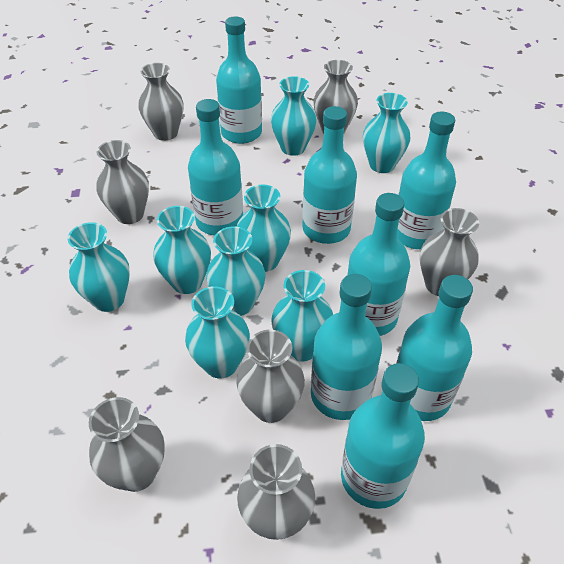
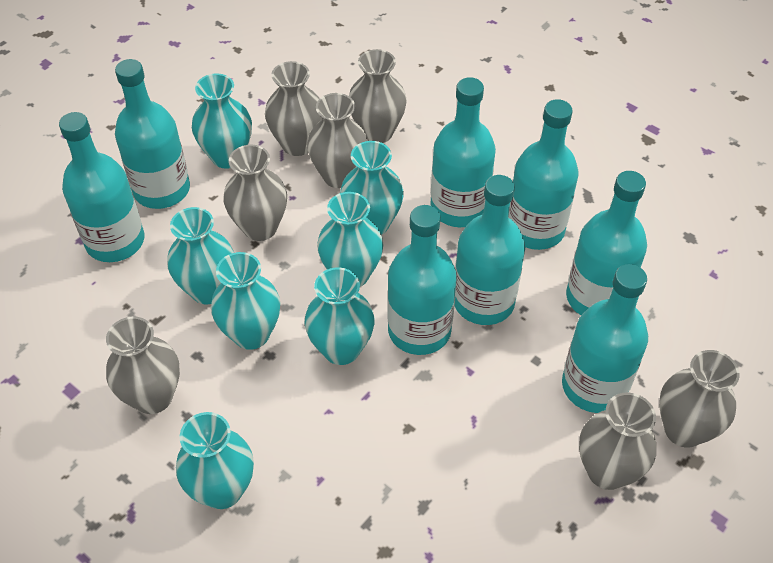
turquoise vase: [68,222,130,312] [153,206,211,294] [185,286,250,378] [206,226,265,316] [237,185,291,272] [271,76,317,156] [271,270,333,362] [363,93,410,173] = 8 -> [167,207,234,304] [176,412,254,509] [192,74,252,169] [211,252,280,350] [305,267,374,365] [317,192,383,287] [340,141,404,235] = 7

